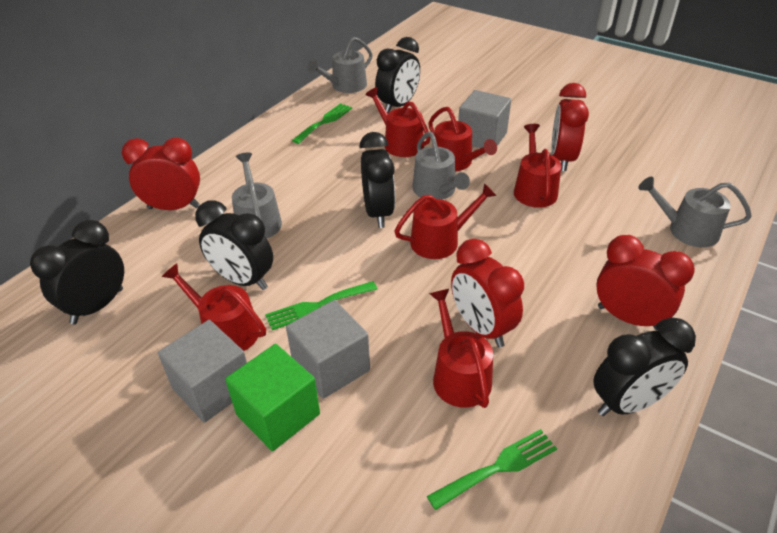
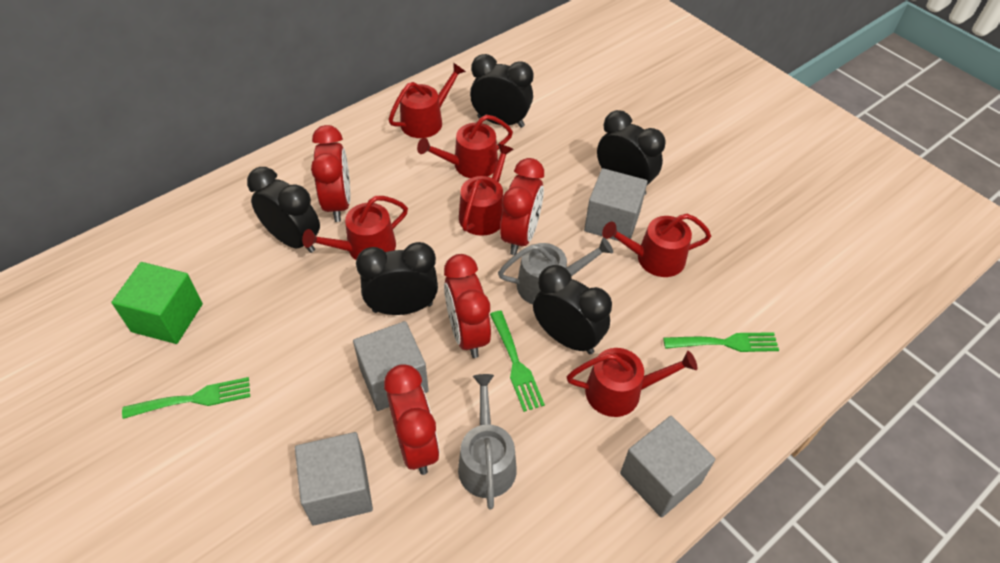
grey cube: [158,320,247,423] [286,300,370,399] [458,90,511,148] = 3 -> [295,432,373,526] [353,321,429,411] [584,168,648,241] [620,416,715,518] = 4
grey watering can: [232,152,282,239] [307,37,373,93] [412,132,470,200] [638,177,752,247] = 4 -> [458,374,517,509] [498,237,613,304] = 2

